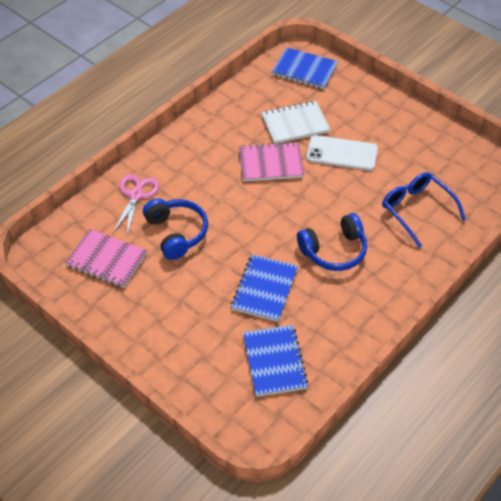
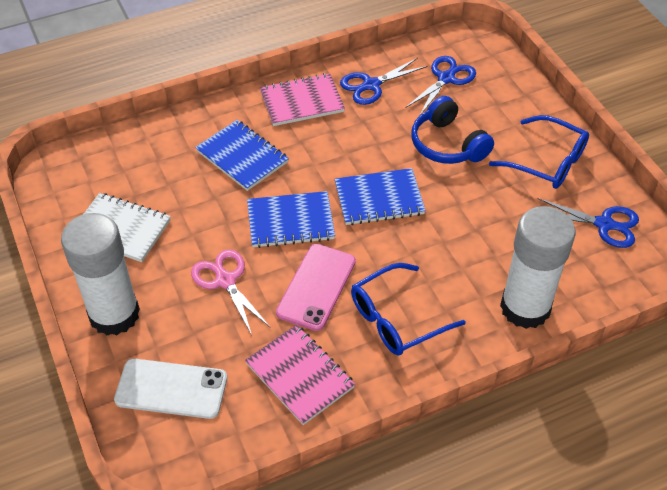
blue glasses: [382,172,466,248] = 1 -> [351,263,466,356] [489,115,589,189] = 2
blue headphones: [143,198,208,260] [297,213,367,271] = 2 -> [411,96,494,164] = 1
blue scissors: none = 0 -> [340,58,427,105] [405,56,476,115] [538,198,639,248] = 3
pink phone: none = 0 -> [276,244,356,331] = 1
white glue stick: none = 0 -> [61,213,140,335] [500,206,576,329] = 2

